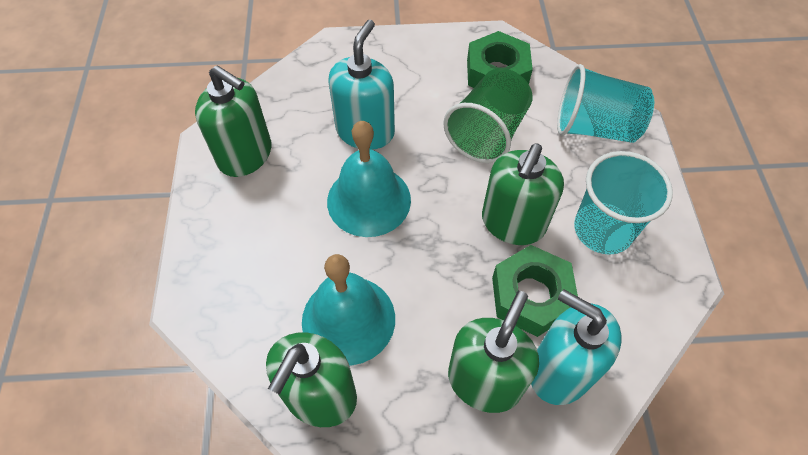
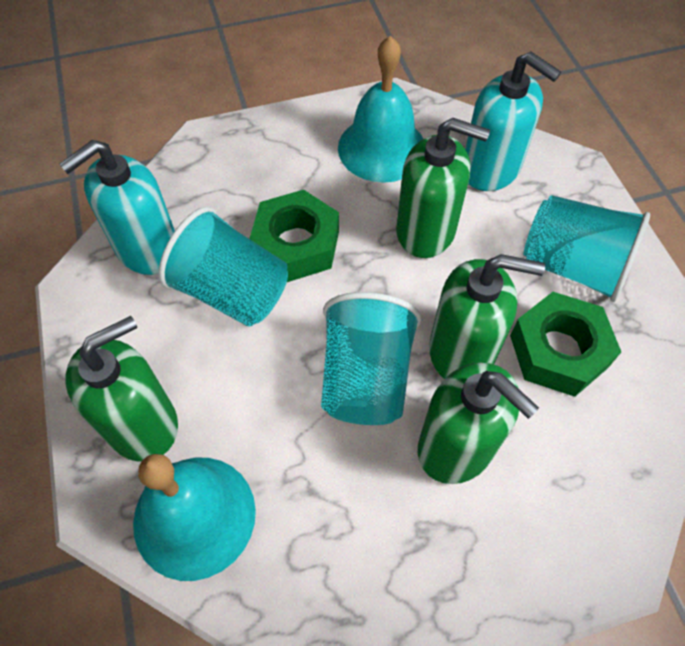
green cup: [443,68,533,163] = 1 -> none = 0
turquoise cup: [557,64,654,143] [574,151,673,255] = 2 -> [159,207,288,327] [321,292,422,425] [524,195,650,302] = 3

